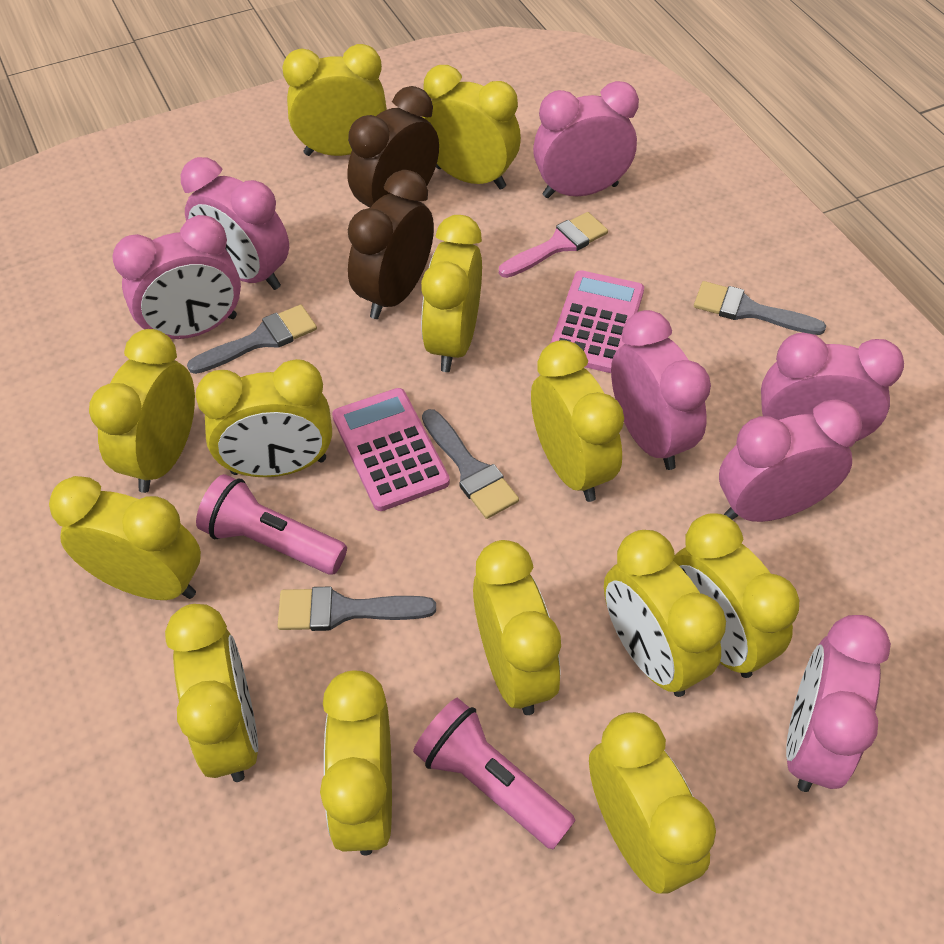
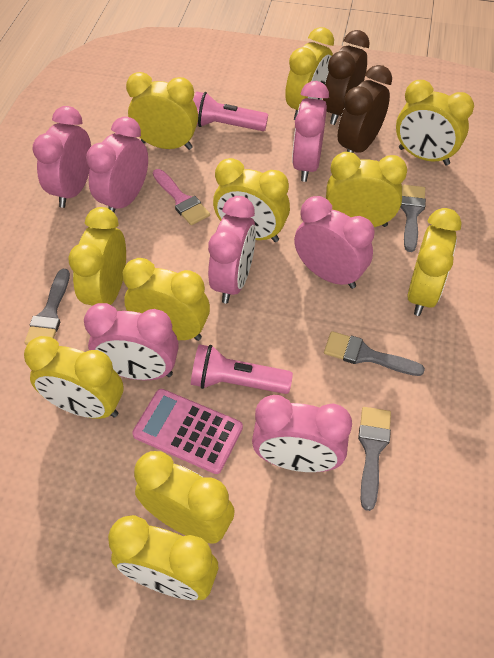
pink calculator: [332,388,450,511] [550,270,644,373] = 2 -> [132,389,243,474] = 1
yellow clock: [49,476,201,600] [89,329,195,493] [165,604,258,782] [195,359,332,477] [282,44,387,156] [320,670,392,856] [421,215,482,372] [423,65,521,190] [473,540,561,715] [531,340,624,502] [589,712,716,894] [604,530,726,697] [673,513,799,678] = 13 -> [24,336,123,419] [69,207,126,305] [108,515,218,600] [123,258,210,341] [126,72,198,150] [134,451,235,544] [213,158,290,242] [285,27,334,120] [326,152,407,227] [396,80,474,165] [407,208,462,316] = 11

